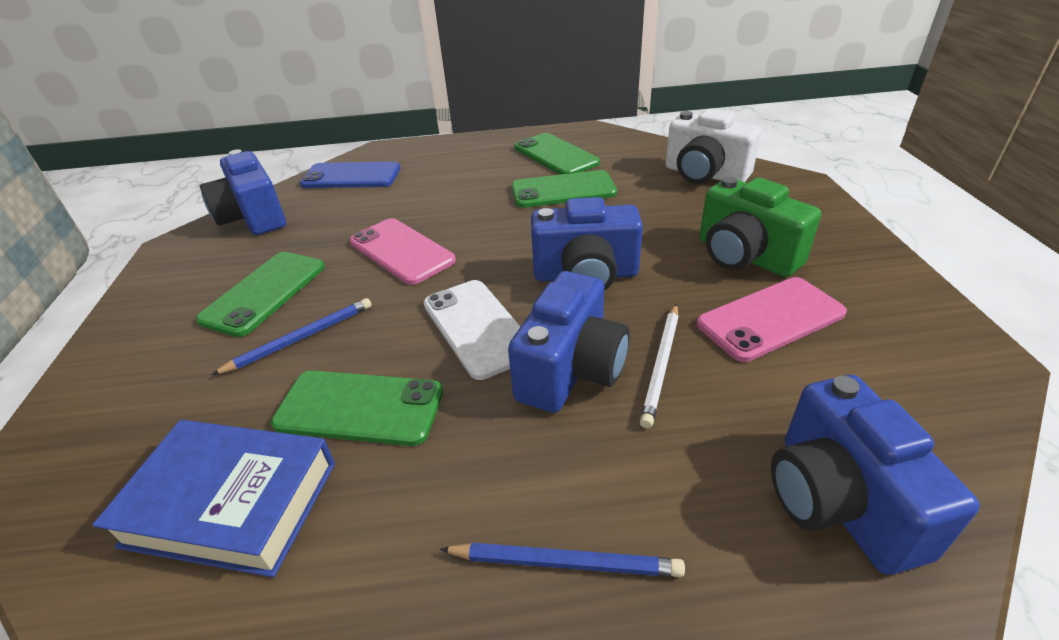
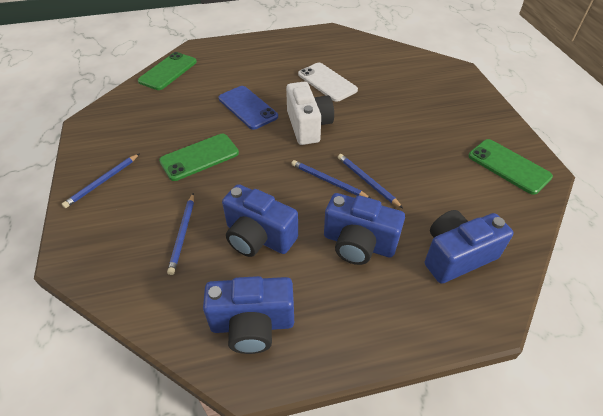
blue book: [92,420,335,577] = 1 -> none = 0
blue pencil: [212,298,372,375] [440,543,685,577] = 2 -> [62,153,140,208] [167,193,194,275] [291,160,370,198] [338,154,403,208] = 4
green camera: [699,176,821,277] = 1 -> none = 0
green phone: [196,252,325,337] [271,371,443,446] [511,170,617,208] [515,133,600,175] = 4 -> [138,52,197,90] [159,134,239,181] [469,139,553,195] = 3
pink phone: [350,218,456,285] [697,277,847,362] = 2 -> none = 0
white pencil: [640,304,679,428] = 1 -> none = 0

